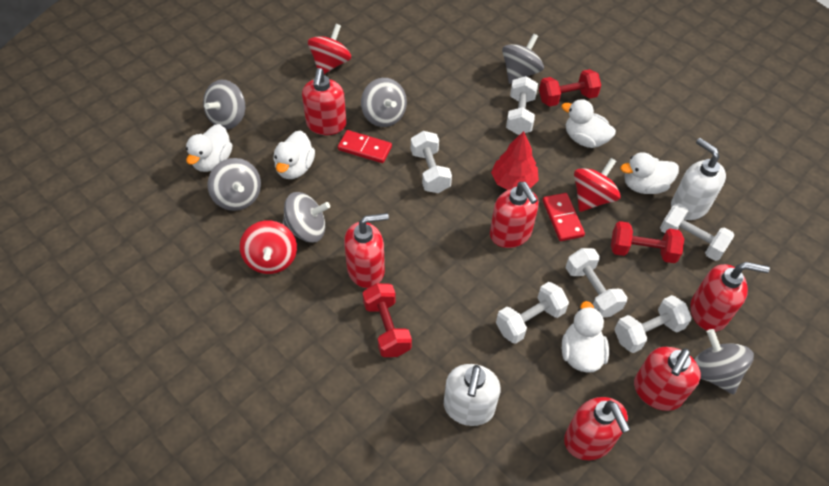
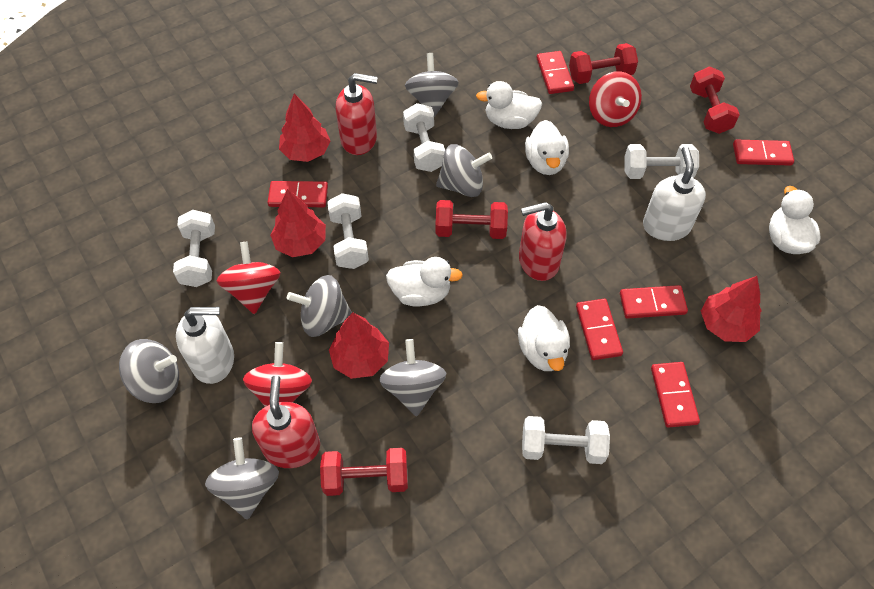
red domino: [338,130,392,163] [543,193,585,241] = 2 -> [267,181,328,207] [536,51,574,94] [576,299,623,360] [620,285,688,319] [651,362,700,428] [733,140,794,166] = 6
red dumbbell: [363,283,412,357] [539,69,601,107] [611,221,684,263] = 3 -> [320,448,408,496] [436,200,508,239] [569,43,638,84] [690,67,740,134] = 4
red soap dispenser: [302,68,346,135] [344,213,389,288] [490,182,539,248] [564,397,631,460] [634,347,701,411] [690,262,770,332] = 6 -> [252,375,320,468] [336,73,377,155] [519,202,567,281] = 3
red tree: [491,131,539,190] = 1 -> [270,189,326,257] [279,93,331,162] [329,312,389,379] [701,276,762,342] = 4
white dumbbell: [411,131,452,193] [496,282,569,344] [506,76,538,135] [566,248,628,318] [614,295,692,353] [660,203,734,261] = 6 -> [173,210,215,287] [327,193,369,269] [403,103,445,172] [522,416,610,464] [625,144,699,179] = 5

